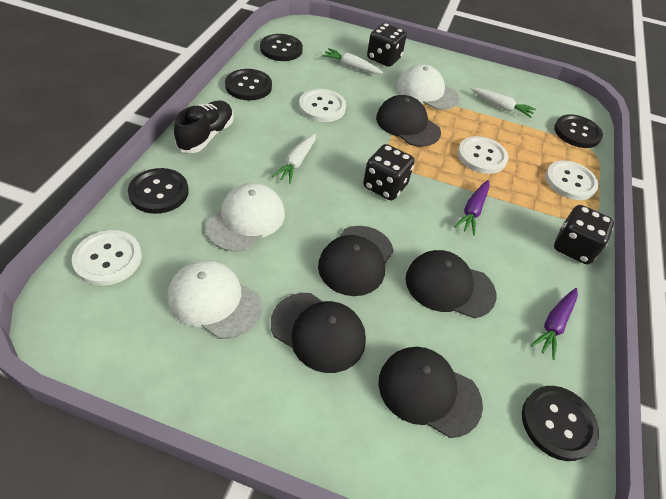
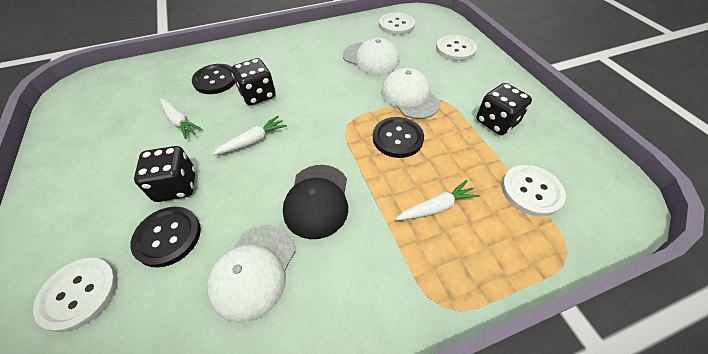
black button: [128,168,189,214] [225,69,272,100] [260,34,303,61] [522,386,599,461] [554,114,603,148] = 5 -> [130,207,201,268] [192,64,235,94] [373,117,424,158] = 3
black cap: [271,293,366,373] [318,226,394,296] [376,95,441,147] [378,347,483,438] [405,250,496,318] = 5 -> [283,165,348,239] = 1
black shoe: [174,100,234,153] = 1 -> none = 0
purple carrot: [454,180,490,235] [531,288,578,360] = 2 -> none = 0

